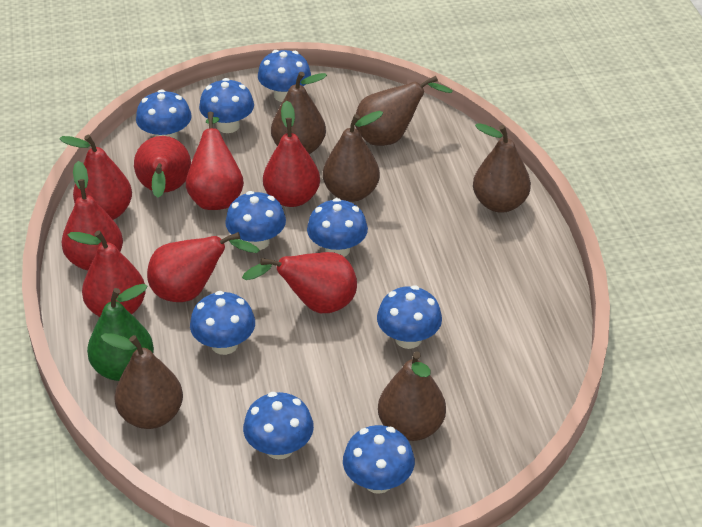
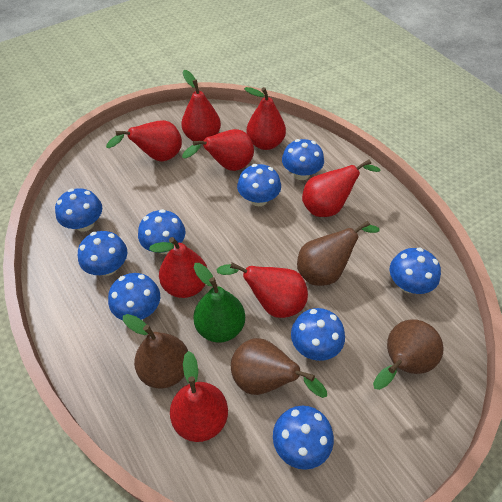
brown pear: [101,333,183,429] [271,72,327,154] [323,111,383,202] [355,76,453,146] [378,351,446,441] [473,123,531,213] = 6 -> [123,314,188,389] [231,338,327,398] [297,221,380,286] [373,319,444,390] = 4

